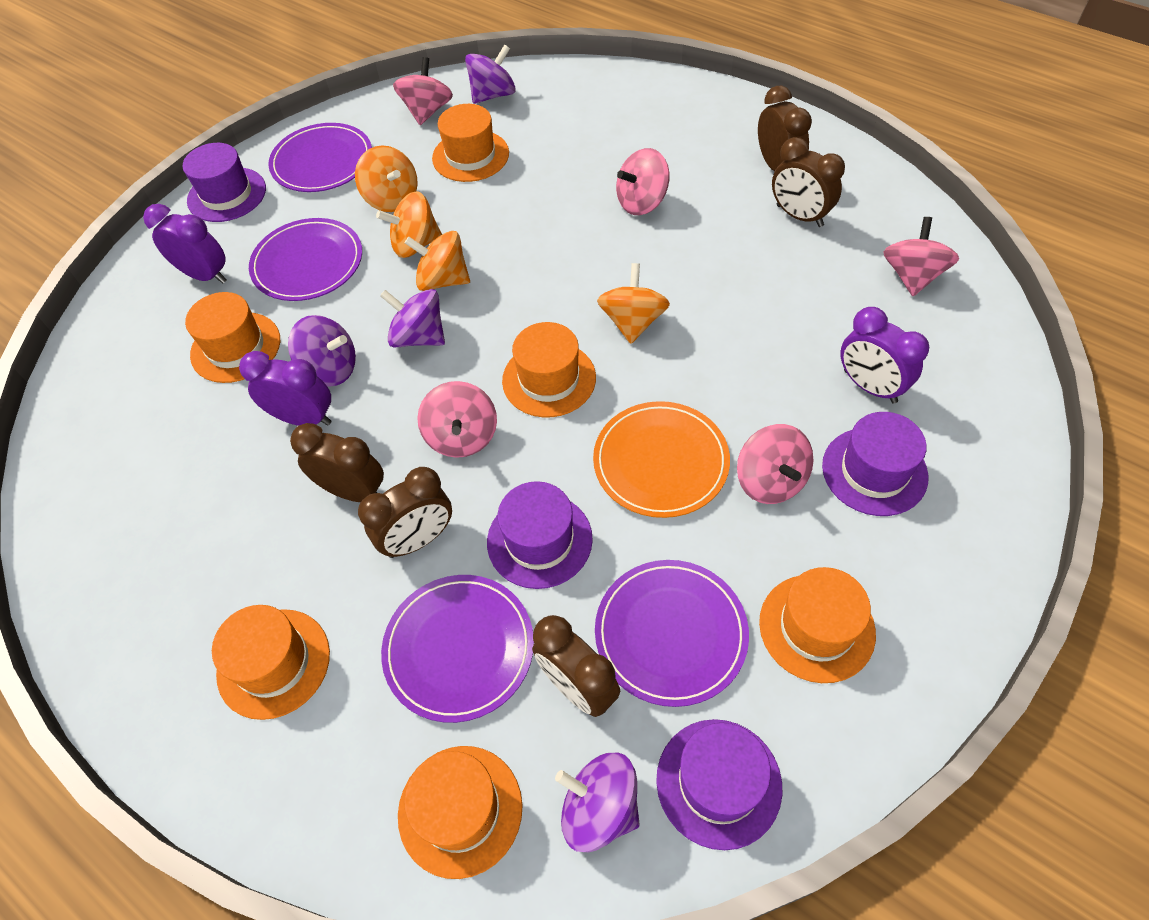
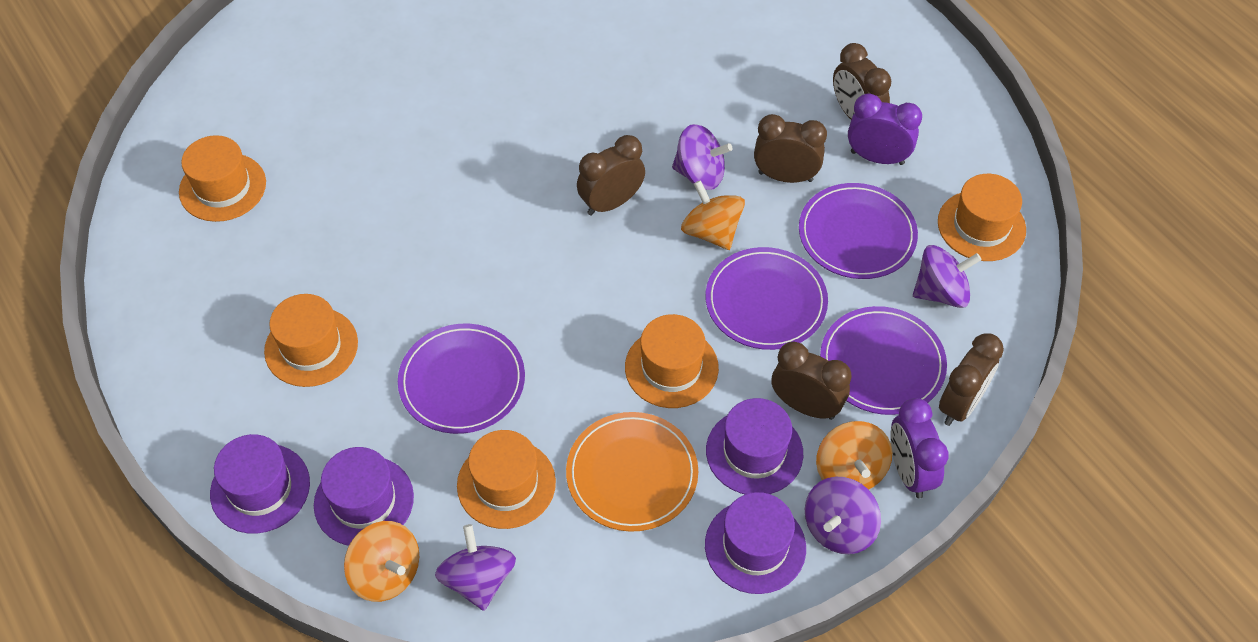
orange hat: [185,292,280,383] [212,605,330,720] [398,746,523,879] [432,104,509,182] [502,322,596,417] [759,567,876,683] = 6 -> [179,135,266,222] [264,294,358,387] [457,430,556,529] [625,314,719,408] [938,174,1026,261] = 5
orange spinning top: [355,146,417,212] [376,191,442,258] [405,231,470,291] [597,263,670,344] = 4 -> [344,521,419,602] [681,180,745,250] [816,421,892,490] = 3
pink spinning top: [393,57,453,125] [417,381,497,458] [616,148,669,215] [737,424,813,504] [883,217,959,296] = 5 -> none = 0
purple clock: [143,204,226,283] [239,351,332,426] [840,307,929,403] = 3 -> [848,93,922,165] [890,398,948,499] = 2

